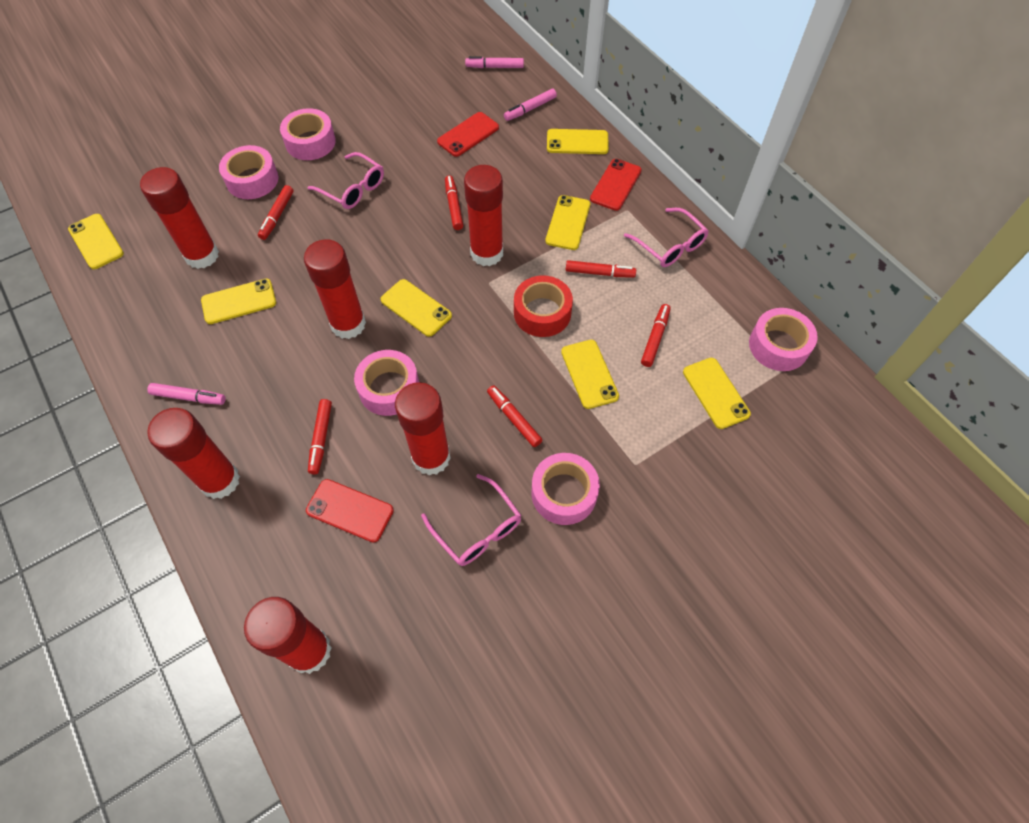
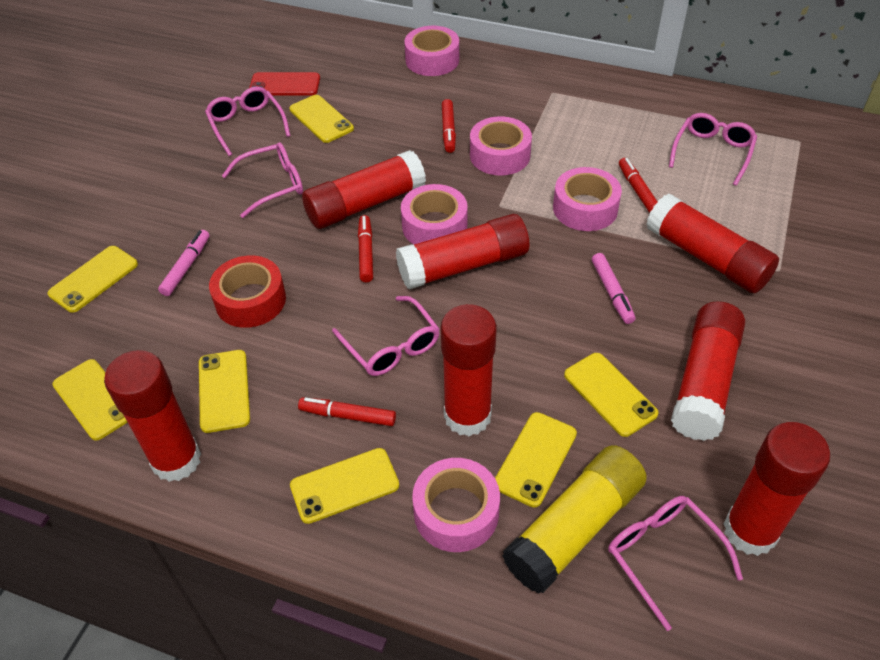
pink glasses: [307,152,384,209] [421,474,522,566] [624,208,709,267] = 3 -> [205,87,290,156] [222,142,303,218] [332,296,440,376] [608,496,743,631] [669,113,757,186] = 5
pink marker: [147,383,226,405] [465,56,524,68] [504,89,557,121] = 3 -> [158,230,210,296] [592,253,635,324] = 2
red glue stick: [140,167,219,269] [147,408,240,499] [244,597,332,674] [304,239,366,339] [395,382,451,476] [464,165,503,266] = 6 -> [104,350,201,482] [302,150,426,229] [396,214,530,289] [440,304,497,436] [646,193,779,293] [671,301,745,441] [723,422,830,556] = 7
red marker: [258,185,294,240] [308,399,332,474] [445,176,463,230] [487,385,542,447] [566,260,636,278] [641,304,671,367] = 6 -> [298,397,396,426] [358,215,373,282] [442,99,456,153] [619,158,658,213] = 4
red phone: [306,479,394,543] [437,112,499,157] [590,159,642,211] = 3 -> [249,72,320,96] = 1
yellow glue stick: none = 0 -> [502,445,647,594] = 1

